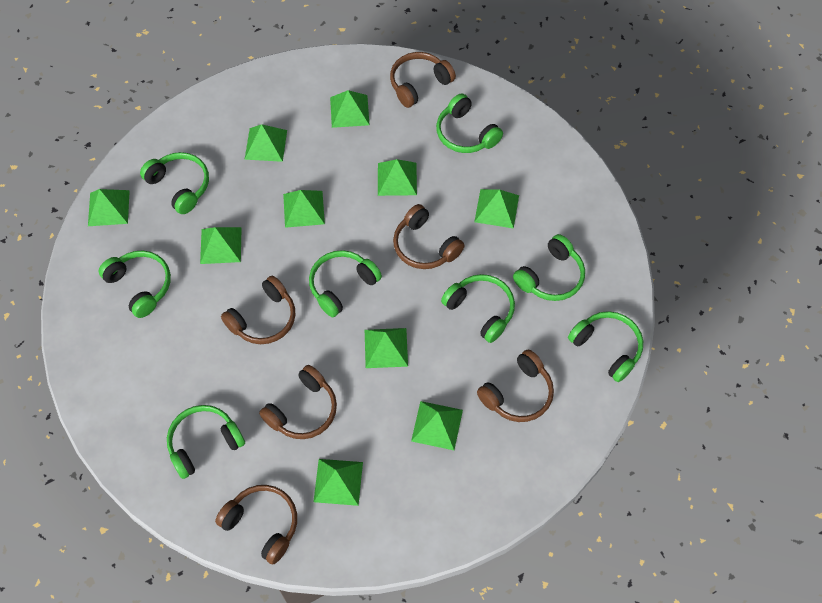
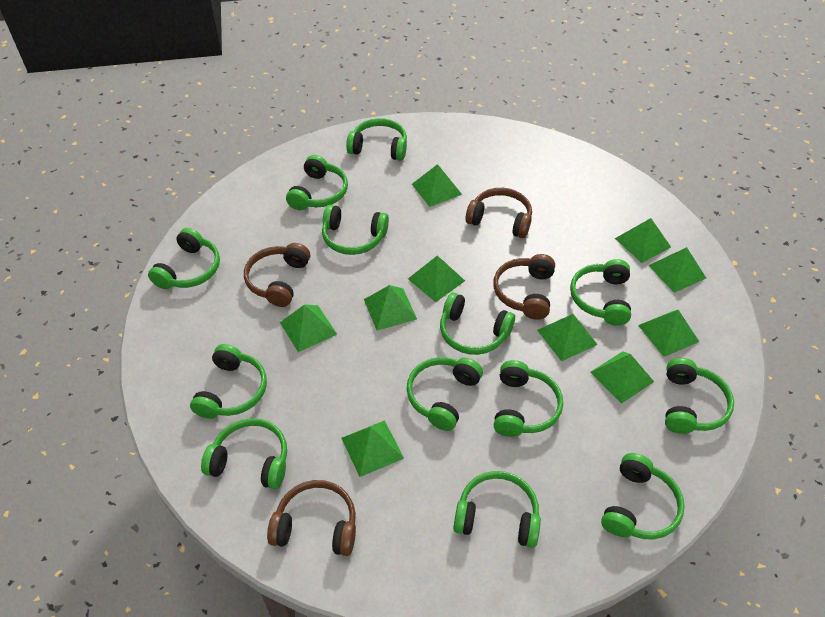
brown headphones: [215,485,297,564] [221,276,296,344] [259,365,337,439] [390,52,456,108] [393,204,465,269] [477,350,554,422] = 6 -> [244,243,310,307] [267,480,356,556] [465,188,532,238] [493,254,555,320] = 4
green headphones: [98,251,171,318] [140,152,209,214] [167,405,245,479] [309,250,382,317] [436,93,503,153] [441,274,515,343] [513,234,585,301] [568,311,643,382] = 8 -> [148,228,220,289] [190,344,267,419] [201,418,287,489] [286,155,348,210] [322,205,389,255] [346,118,407,161] [407,357,483,431] [440,292,515,355] [453,471,541,548] [494,360,563,437] [570,259,631,326] [601,453,685,540] [665,358,734,434] = 13

